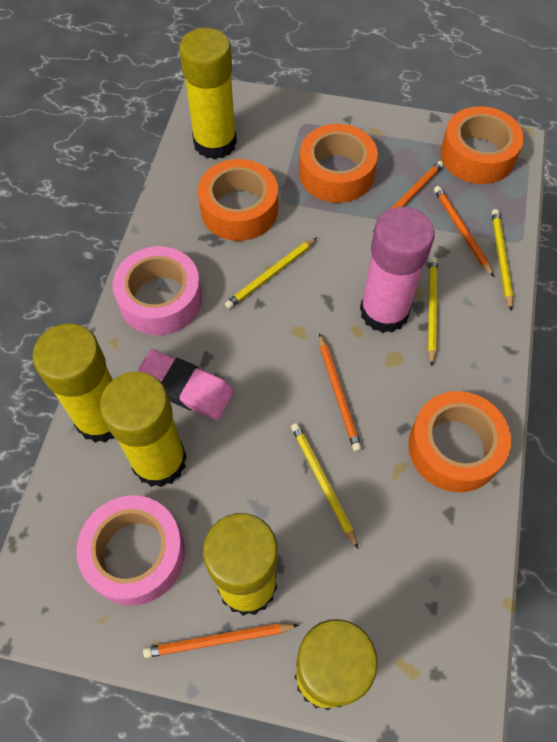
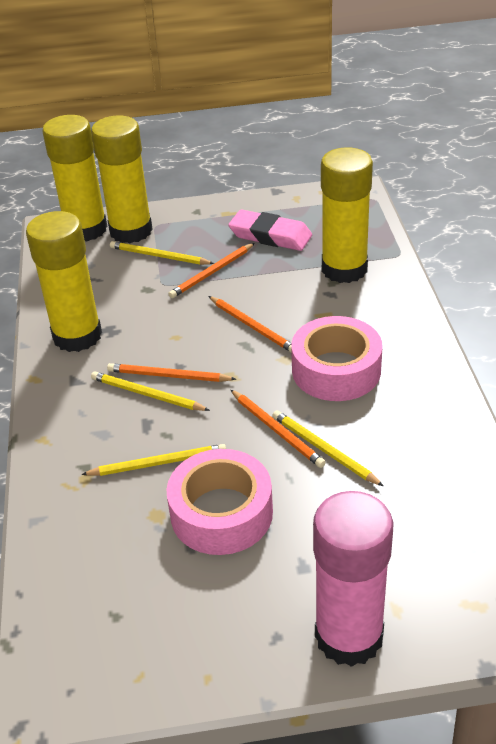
orange tape: [198,159,278,241] [299,124,378,203] [408,391,511,492] [440,106,524,184] = 4 -> none = 0
yellow glue stick: [33,324,115,443] [100,372,187,487] [179,28,237,160] [203,513,278,616] [294,619,378,710] = 5 -> [26,211,102,352] [42,115,107,242] [91,116,153,243] [321,147,373,283] = 4

